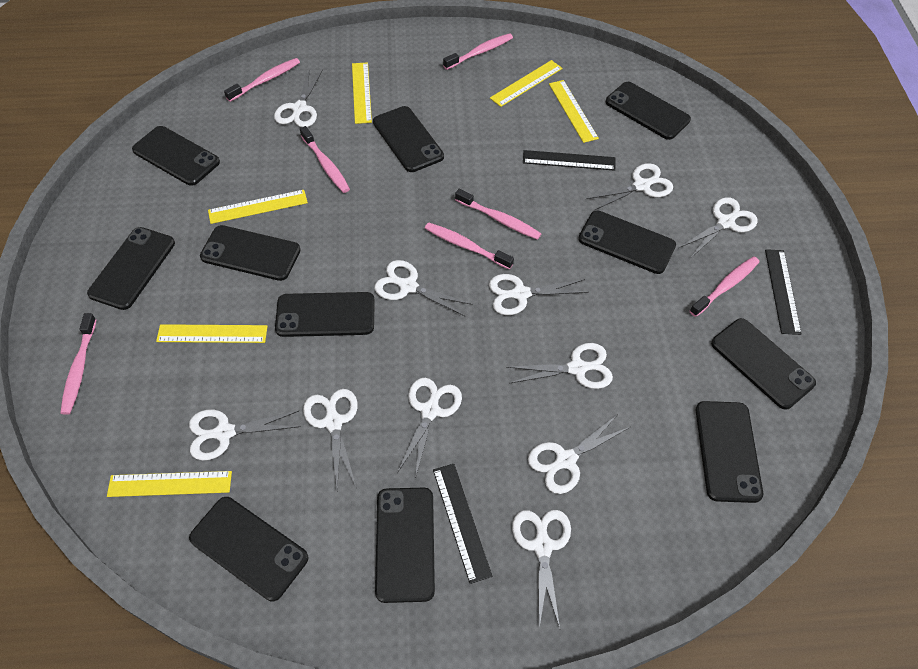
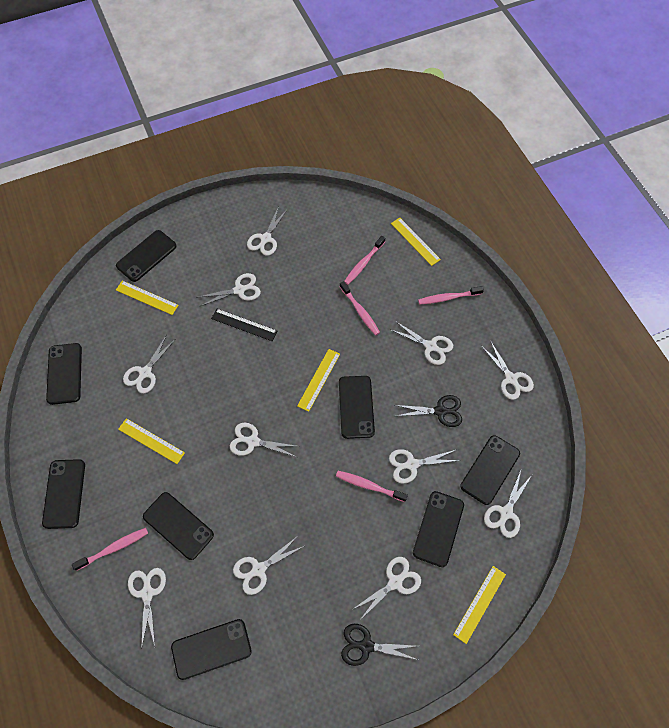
black phone: [87,227,175,310] [132,126,220,186] [189,497,308,601] [200,225,301,281] [275,292,375,337] [373,106,444,172] [375,488,435,603] [578,210,676,274] [606,82,691,140] [696,401,763,503] [711,318,816,410] = 11 -> [42,459,85,529] [46,343,82,405] [116,230,177,282] [143,492,214,560] [171,619,252,680] [339,376,375,439] [413,491,464,567] [460,435,520,505] = 8
black ruler: [433,464,492,584] [523,150,616,171] [765,249,801,335] = 3 -> [211,309,277,341] = 1
black scissors: none = 0 -> [341,624,418,666] [395,395,462,427] = 2
pink toothbrush: [60,313,96,415] [224,58,300,102] [300,126,350,193] [425,222,514,269] [443,33,513,70] [455,189,541,240] [690,256,759,317] = 7 -> [72,528,148,571] [336,471,408,502] [340,281,380,335] [344,236,385,285] [418,286,484,304] = 5
yellow ruler: [107,471,232,497] [156,324,268,343] [208,190,308,224] [352,62,372,124] [490,60,562,107] [549,80,599,143] = 6 -> [116,281,179,315] [118,418,185,464] [297,349,340,412] [391,218,441,266] [453,566,506,644] = 5

